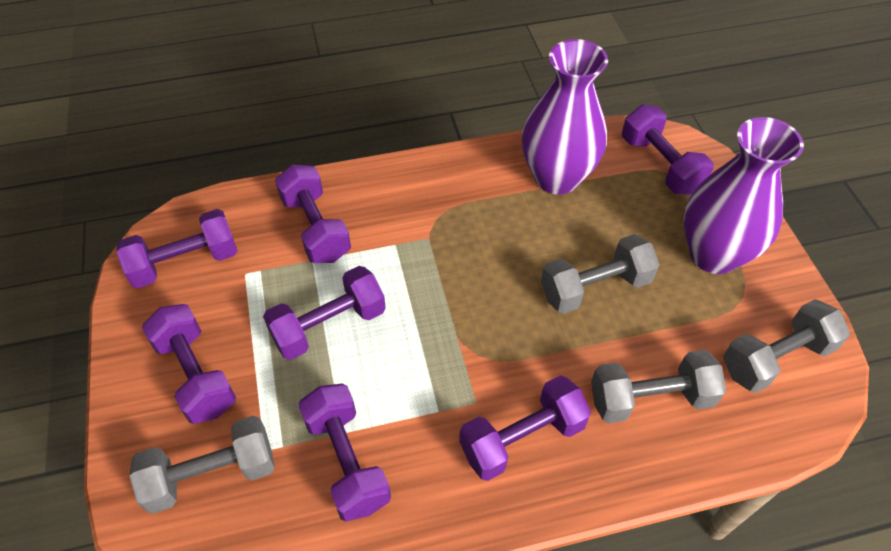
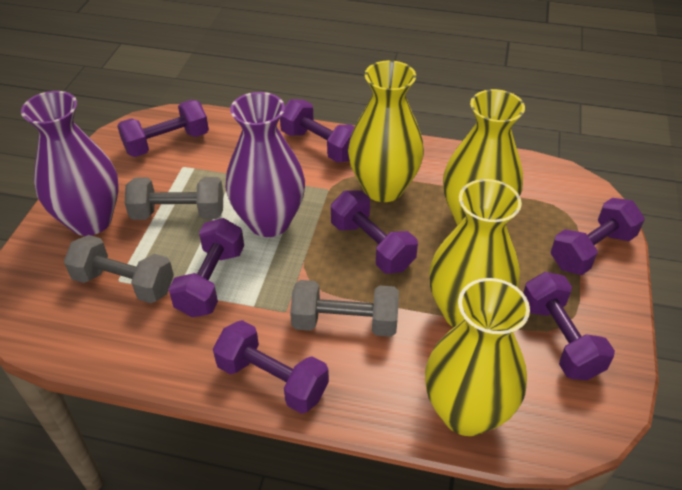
grey dumbbell: [129,416,275,514] [541,234,659,314] [591,350,726,424] [723,299,850,393] = 4 -> [64,235,174,303] [125,177,223,220] [290,280,399,337] = 3
yellow vase: none = 0 -> [348,60,424,202] [425,278,530,436] [429,179,522,328] [443,89,525,225] = 4

